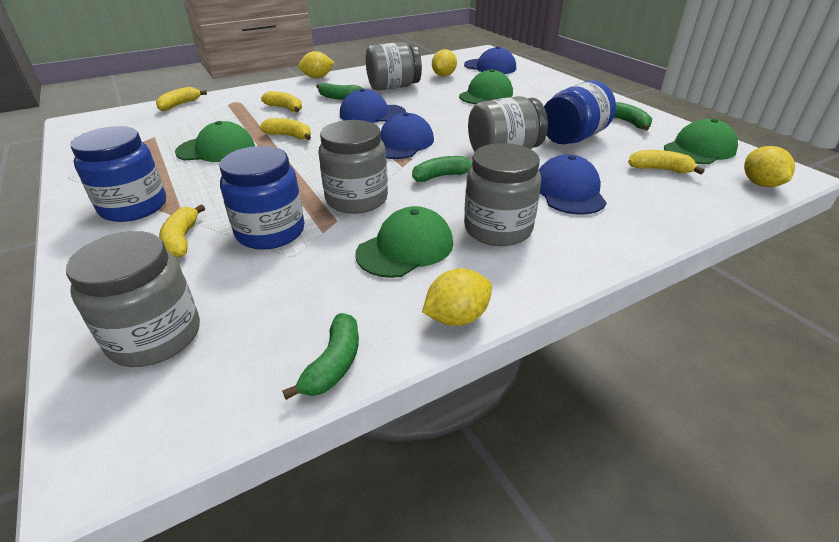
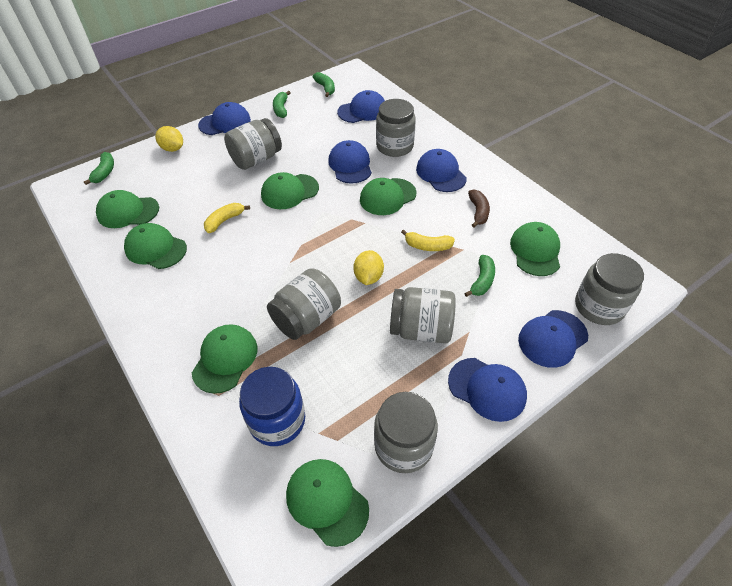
blue cap: [340,89,406,123] [381,112,434,159] [464,46,516,74] [539,154,607,215] = 4 -> [198,102,251,135] [328,140,372,183] [337,90,385,123] [416,149,467,192] [448,358,527,422] [518,310,588,368] = 6
blue jar: [71,126,166,222] [219,146,305,250] [544,80,616,144] = 3 -> [239,367,305,446] = 1
brown banana: none = 0 -> [468,189,490,227] = 1
green cap: [175,121,255,162] [355,206,453,278] [459,69,513,104] [664,119,738,164] = 4 -> [96,190,159,228] [124,223,187,269] [192,324,258,394] [261,172,319,209] [286,459,369,547] [360,178,416,215] [510,222,560,276] = 7
grey jar: [66,231,200,367] [319,120,388,214] [366,42,422,90] [464,143,541,246] [468,96,548,152] = 5 -> [224,118,282,170] [267,268,341,340] [374,392,438,473] [376,99,416,157] [390,287,456,344] [575,253,644,325] = 6
yellow banana: [156,87,207,111] [159,204,205,258] [260,118,311,140] [261,91,302,112] [628,150,704,175] = 5 -> [204,203,250,233] [401,229,455,251] = 2
yellow lemon: [298,51,334,78] [422,268,492,326] [432,49,457,77] [744,146,795,187] = 4 -> [155,126,183,152] [353,250,384,285] = 2

